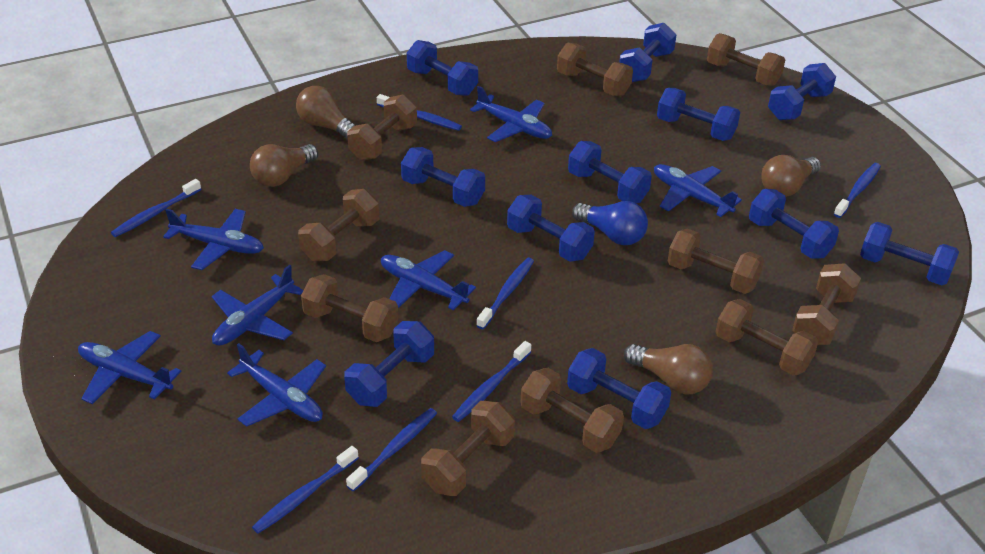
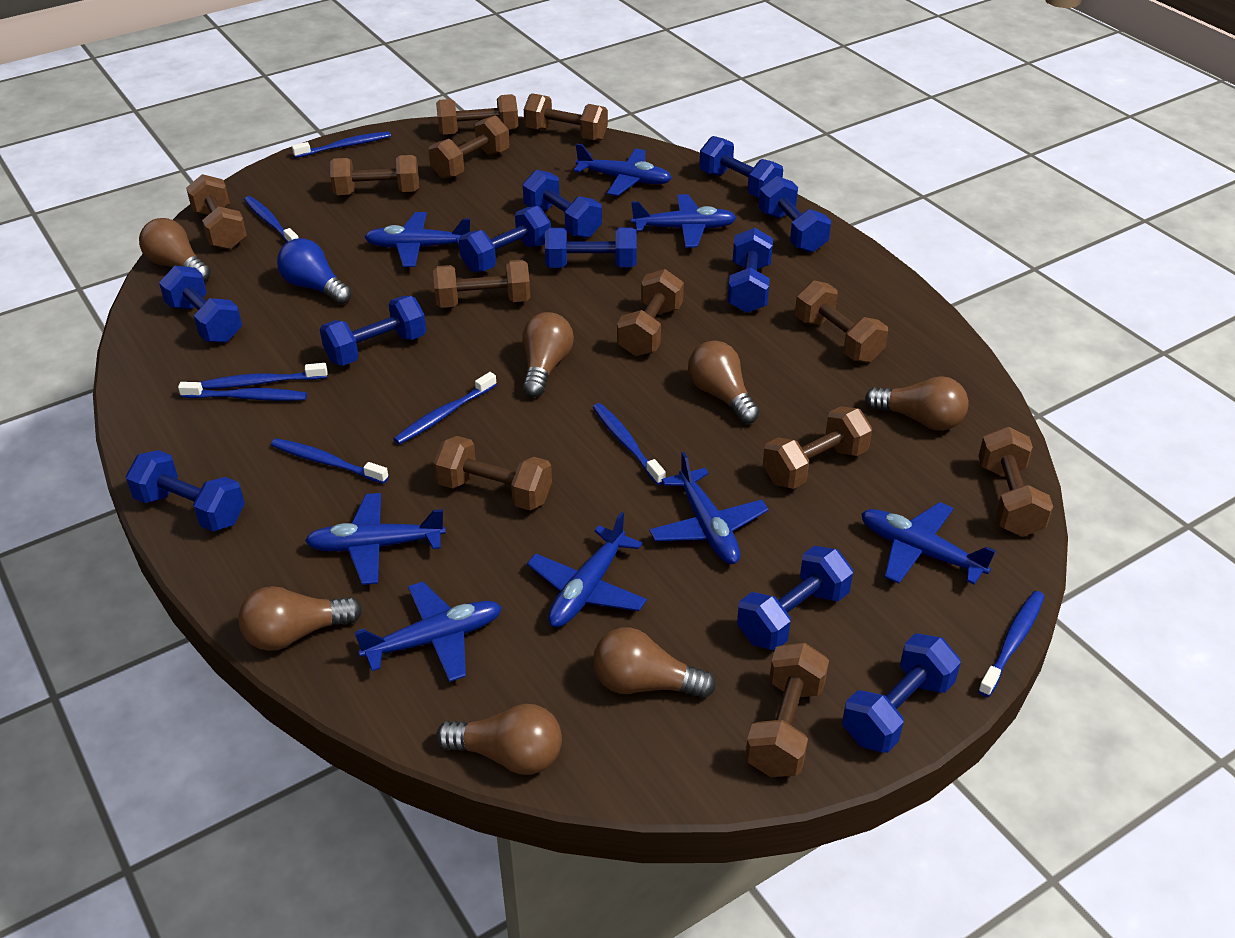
blue plane: [78,331,182,404] [163,209,264,270] [212,265,303,345] [227,343,326,427] [381,250,476,310] [470,86,552,142] [654,164,742,217] = 7 -> [305,493,446,585] [355,582,502,682] [364,212,470,267] [527,512,647,627] [574,143,672,196] [631,194,737,248] [649,452,769,564] [861,502,996,585] = 8
blue toothbrush: [111,179,201,237] [252,446,359,534] [346,408,437,492] [377,94,462,131] [452,341,531,422] [476,258,534,329] [834,163,881,218] = 7 -> [178,382,307,401] [201,363,327,389] [244,196,299,242] [271,438,389,484] [292,131,391,158] [394,372,497,445] [593,403,666,485] [978,591,1045,697] = 8
brown dumbbell: [298,189,380,261] [301,274,399,342] [347,95,417,160] [421,401,515,496] [520,368,624,453] [557,42,633,96] [668,228,764,294] [707,33,785,86] [716,299,819,376] [792,263,861,345] = 10 -> [186,174,247,250] [330,155,419,195] [428,116,509,179] [433,260,530,308] [434,436,552,510] [436,94,518,135] [524,93,608,141] [617,269,684,356] [745,642,829,777] [763,406,872,489] [795,281,888,363] [978,427,1053,537] = 12
brown light bulb: [250,144,318,187] [296,86,356,140] [624,344,713,395] [761,155,821,197] = 4 -> [139,218,211,282] [238,586,362,651] [436,704,562,775] [523,312,574,397] [593,627,716,698] [688,341,760,424] [865,376,969,431] = 7

